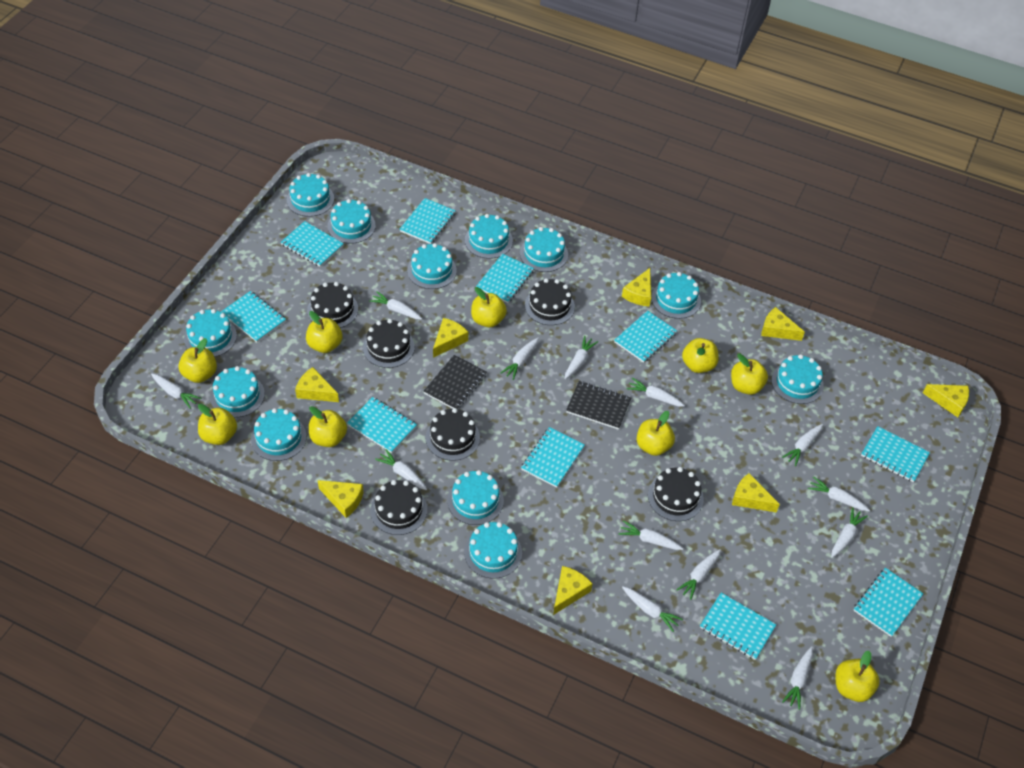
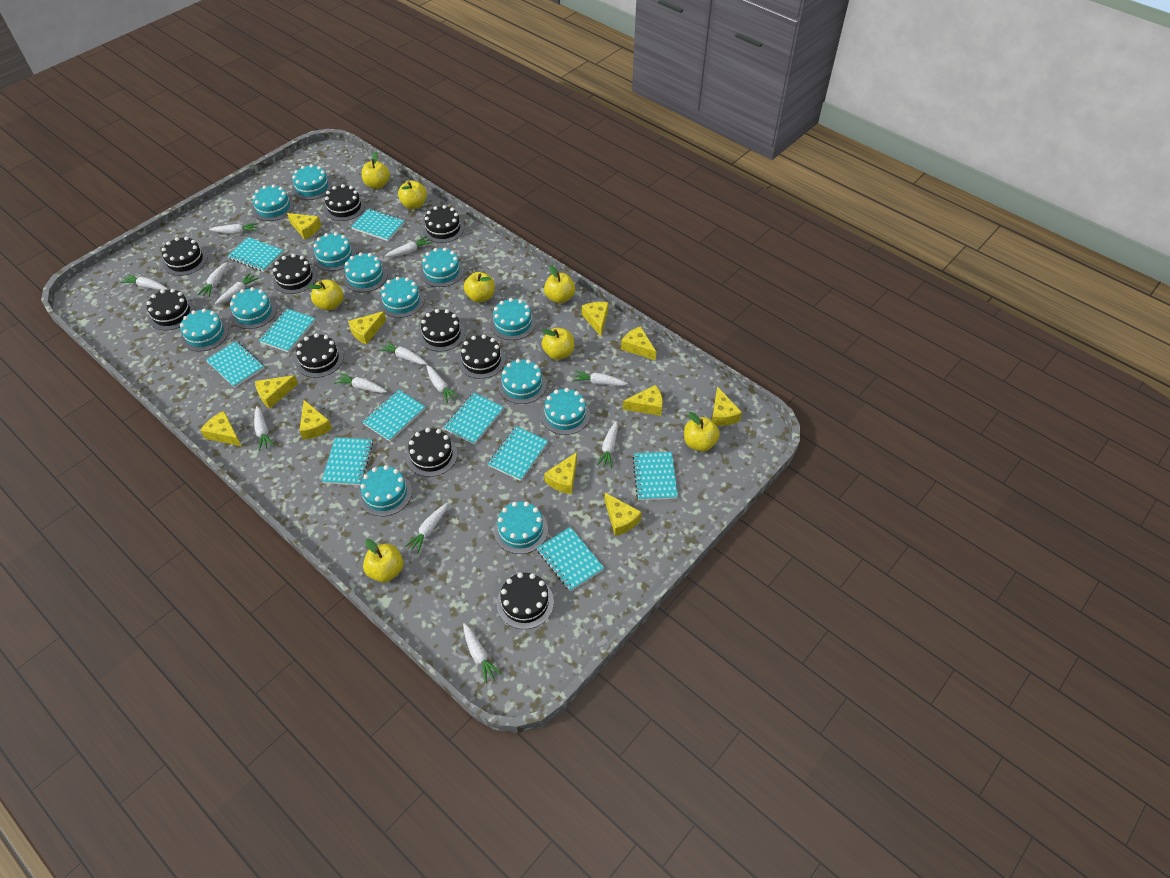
black cake: [307,282,358,328] [363,319,415,368] [370,480,427,535] [426,408,480,461] [525,278,575,325] [648,467,704,521] = 6 -> [147,289,195,330] [162,237,207,276] [273,254,317,294] [296,334,343,378] [324,184,365,221] [406,428,458,477] [419,309,465,352] [423,205,464,243] [458,335,505,379] [497,573,554,629] = 10
black notebook: [423,355,487,409] [566,381,631,430] = 2 -> none = 0
turquoise cake: [184,309,237,357] [210,366,265,418] [251,408,306,461] [287,173,334,217] [327,199,376,244] [407,243,457,289] [447,470,504,525] [464,522,522,579] [465,214,513,259] [520,227,568,272] [651,272,701,319] [771,354,824,404] = 12 -> [180,309,229,352] [230,287,277,329] [252,184,294,221] [292,164,332,200] [313,232,356,271] [343,253,387,292] [359,465,412,516] [379,277,424,318] [420,248,464,287] [490,298,536,340] [494,502,548,554] [498,359,546,404] [541,388,590,435] = 13
yellow apple: [178,338,217,383] [198,404,237,445] [306,311,342,353] [309,406,347,447] [471,287,507,327] [637,411,675,456] [682,338,719,373] [731,354,768,395] [836,651,880,702] = 9 -> [308,280,344,311] [362,152,390,189] [363,539,403,582] [398,180,427,209] [464,272,495,303] [541,328,574,360] [544,265,575,303] [684,412,720,452] = 8
yellow cheese: [295,367,339,402] [318,480,364,518] [433,318,468,358] [553,566,593,615] [622,268,651,307] [732,473,780,512] [761,307,805,341] [923,384,969,417] = 8 -> [200,411,241,446] [255,375,298,408] [287,213,322,240] [299,400,332,440] [348,311,386,345] [544,452,577,494] [582,302,609,336] [605,493,642,536] [621,326,656,360] [623,385,663,416] [712,387,742,426] = 11

